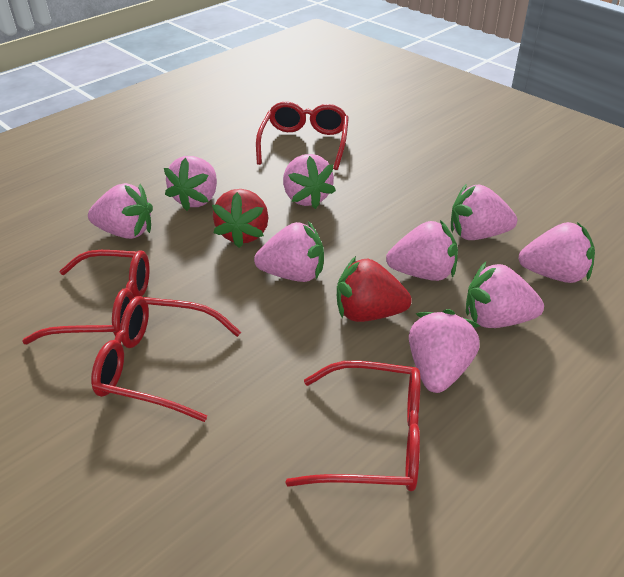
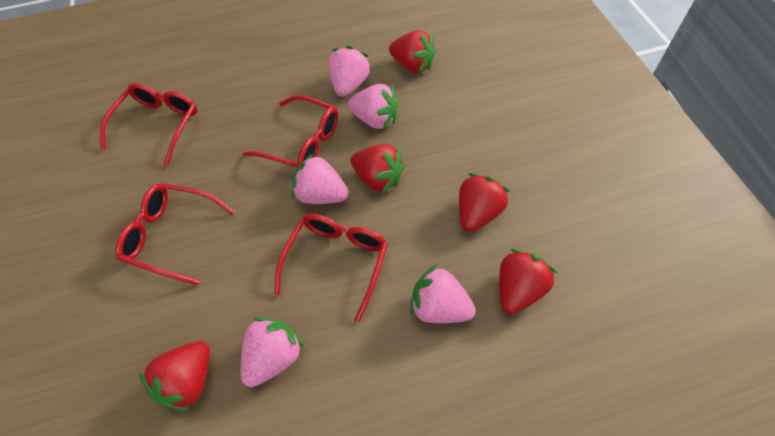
pink strawberry: [88,183,153,239] [164,156,217,211] [254,221,324,282] [283,154,336,209] [386,220,458,281] [409,309,480,393] [451,184,517,240] [466,262,544,328] [518,222,595,283] = 9 -> [241,317,305,387] [292,153,349,204] [329,46,371,97] [348,84,399,130] [410,264,476,323] = 5
red strawberry: [212,189,269,248] [337,256,412,322] = 2 -> [139,341,210,412] [351,144,405,194] [389,30,436,74] [459,173,510,232] [499,249,557,314] = 5

